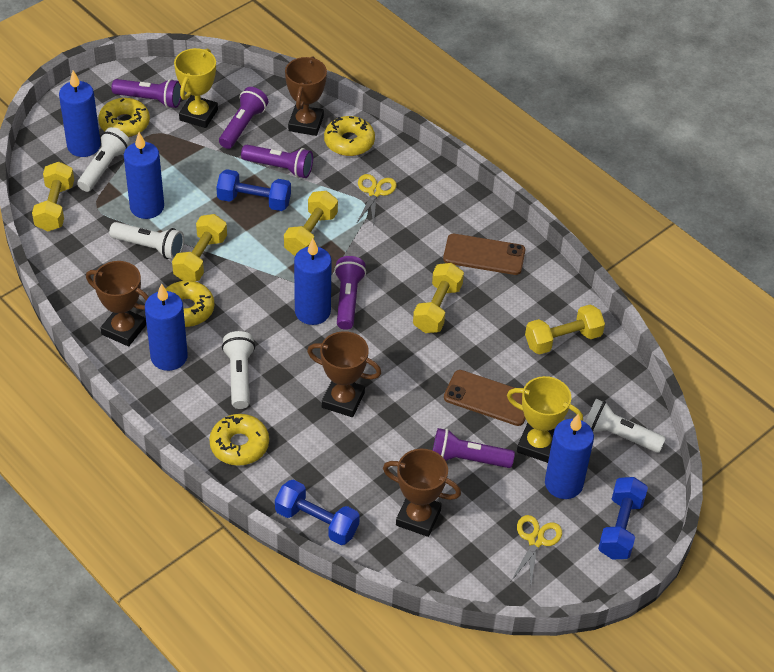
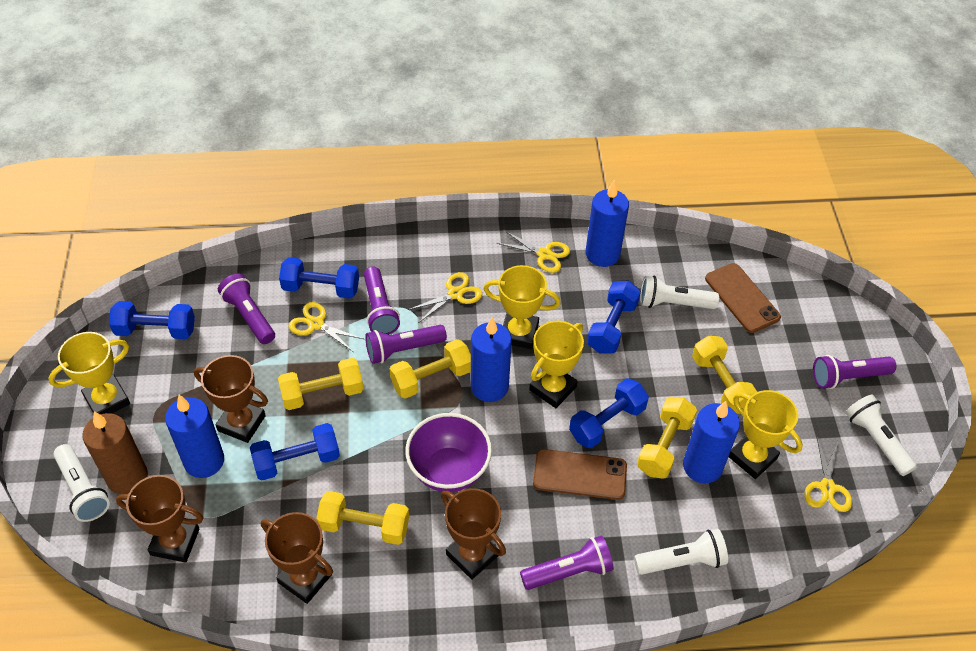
blue candle: [59,70,101,157] [124,132,164,219] [145,283,188,371] [294,238,332,325] [545,414,594,499] = 5 -> [165,395,224,478] [471,317,512,402] [586,180,629,267] [683,401,740,483] = 4
blue dumbbell: [216,169,291,211] [275,479,360,545] [598,477,648,560] = 3 -> [109,301,195,339] [250,423,340,480] [279,257,359,299] [569,378,649,448] [587,281,641,353] = 5
brown candle: none = 0 -> [82,411,148,494] = 1
purple bowl: none = 0 -> [405,413,492,492] = 1
yellow donut: [98,98,150,137] [165,281,214,327] [209,414,269,466] [324,116,375,156] = 4 -> none = 0
yellow scissors: [356,174,397,226] [511,515,562,585] = 2 -> [288,302,364,352] [408,272,482,323] [496,230,570,273] [804,437,852,512] = 4
yellow trophy: [174,48,218,128] [507,376,583,463] = 2 -> [49,332,130,414] [484,265,561,349] [529,321,584,408] [729,390,803,479] = 4

